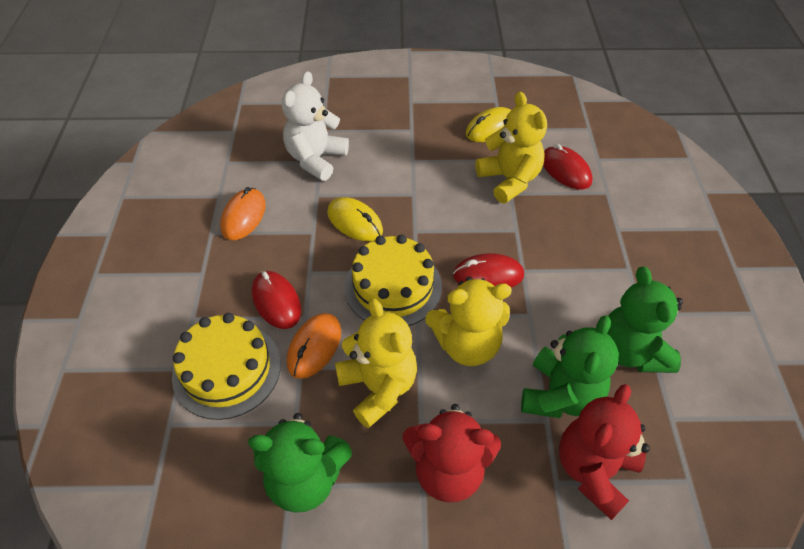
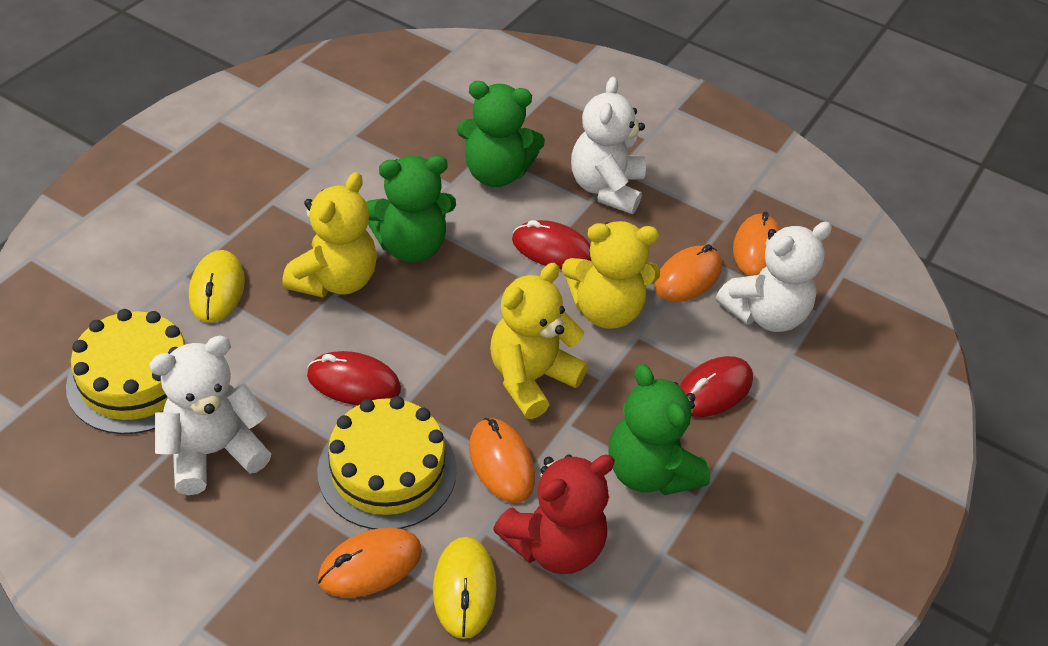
orange mouse: [220,187,266,240] [287,313,341,379] = 2 -> [318,528,422,597] [469,418,535,503] [654,244,722,302] [733,212,780,276] = 4
red teddy bear: [403,404,501,502] [559,384,650,520] = 2 -> [493,454,615,574] = 1
white teddy bear: [282,71,349,181] = 1 -> [149,336,271,495] [571,77,646,214] [716,222,832,332] = 3

